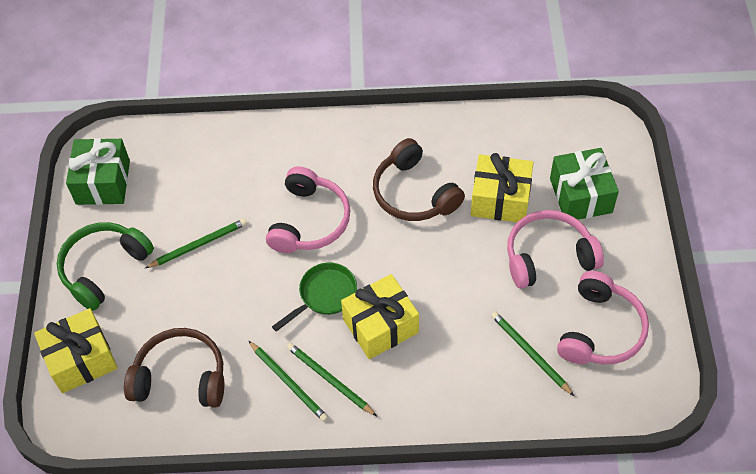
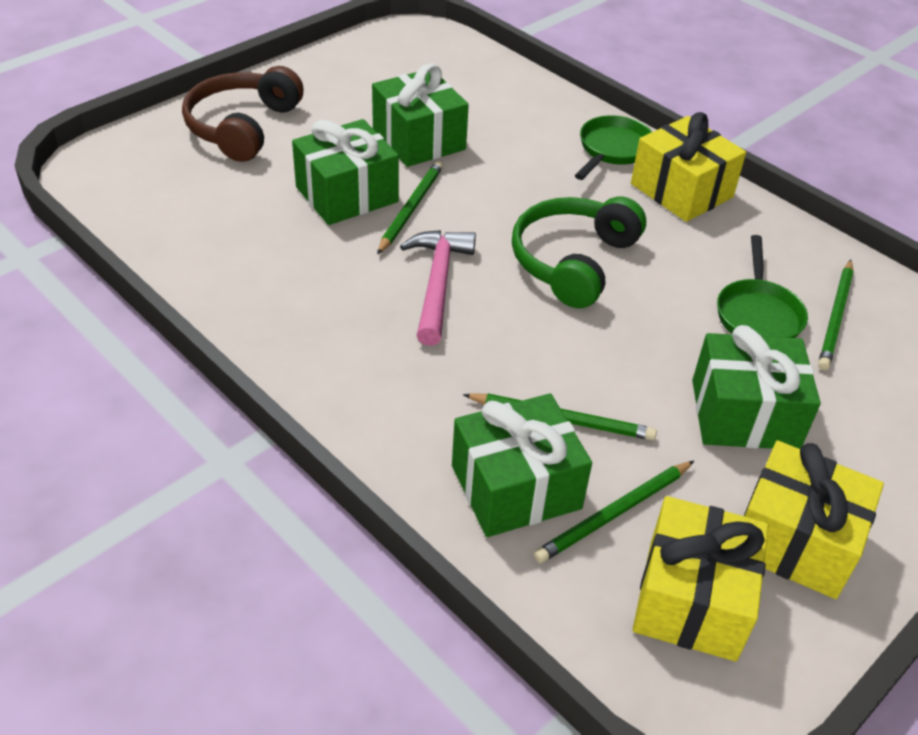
brown headphones: [124,328,224,408] [373,138,465,221] = 2 -> [182,66,304,162] = 1
green gift: [66,138,130,205] [550,148,619,220] = 2 -> [292,119,399,225] [372,63,469,167] [452,393,592,537] [692,325,821,449] = 4
green pan: [272,263,357,332] = 1 -> [575,115,652,180] [717,235,808,338] = 2
pink hammer: none = 0 -> [400,230,476,346] = 1
pink headphones: [266,166,350,253] [507,210,604,289] [557,271,649,365] = 3 -> none = 0

